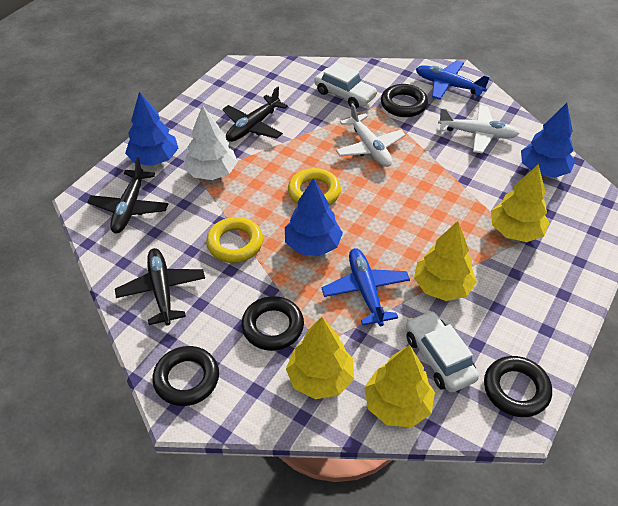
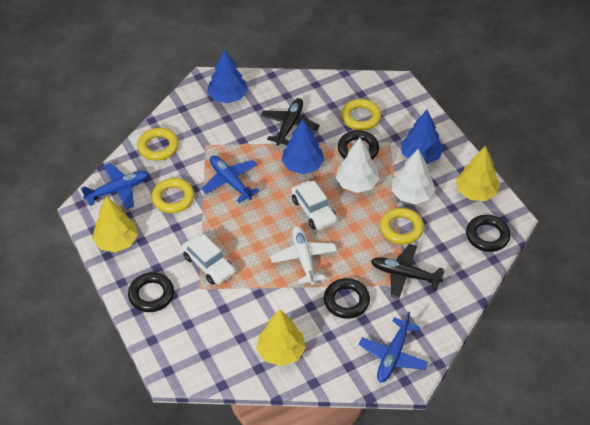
black plane: [87,157,168,233] [115,248,205,325] [222,86,288,142] = 3 -> [261,98,320,146] [371,244,445,298] = 2
blue plane: [321,248,410,326] [416,60,490,100] = 2 -> [81,163,149,209] [201,156,260,203] [359,311,428,383] = 3
white plane: [336,103,406,167] [438,105,520,153] = 2 -> [270,226,337,285] = 1
white tree: [184,105,238,180] = 1 -> [336,138,379,193] [392,149,436,204] = 2
yellow ring: [206,217,263,263] [288,168,341,206] = 2 -> [137,128,179,161] [151,178,194,213] [341,99,381,131] [380,208,424,244] = 4
yellow tree: [286,317,354,399] [364,345,435,427] [414,221,477,301] [491,164,549,242] = 4 -> [92,196,138,252] [256,309,306,366] [456,146,500,201] = 3

